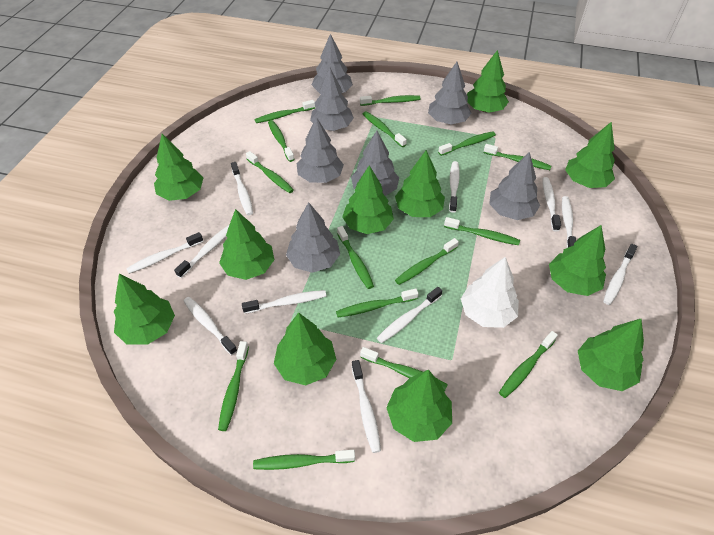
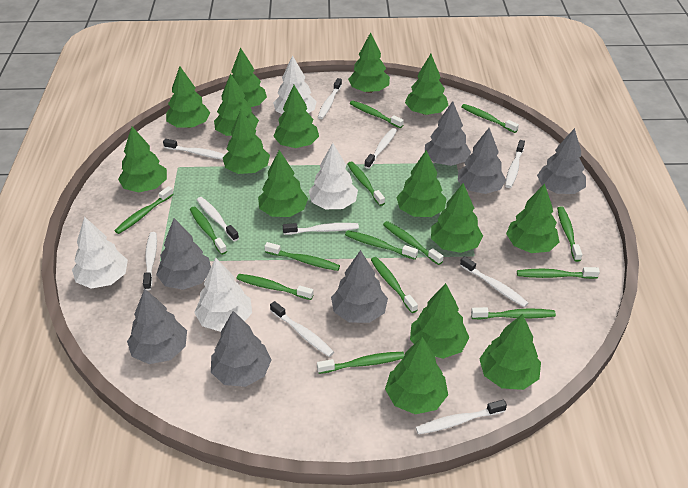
green toothbrush: [218,341,249,431] [246,151,294,193] [253,450,355,470] [255,100,315,123] [268,120,295,162] [336,288,419,317] [337,226,374,289] [360,95,420,106] [360,347,448,391] [363,111,407,147] [395,238,459,285] [438,131,496,156] [444,217,520,245] [484,144,551,170] [499,331,558,398] = 15 -> [115,186,173,234] [190,207,227,255] [236,274,314,300] [265,242,340,271] [317,352,404,374] [345,230,418,260] [347,161,385,206] [350,101,404,128] [371,257,418,313] [383,221,443,265] [461,104,519,133] [471,307,556,319] [517,267,600,279] [557,206,582,262] = 14
green tree: [114,274,175,345] [154,134,203,201] [219,209,275,280] [274,313,336,386] [342,165,394,234] [386,370,452,442] [395,150,445,217] [467,50,509,113] [549,225,606,296] [565,122,615,188] [578,319,644,391] = 11 -> [118,127,167,193] [166,66,210,128] [214,73,259,136] [223,110,270,174] [231,47,267,107] [258,150,308,217] [273,85,319,148] [348,32,390,93] [385,337,448,414] [396,150,447,217] [405,54,449,115] [410,283,469,359] [431,183,483,253] [479,314,541,390] [506,184,559,253] = 15
white toothbrush: [126,232,203,274] [174,225,229,278] [184,297,238,355] [231,162,253,215] [242,290,326,314] [352,360,381,453] [377,287,442,343] [449,161,460,213] [542,177,561,232] [562,196,576,248] [603,244,637,305] = 11 -> [143,232,157,291] [163,139,225,160] [197,197,239,241] [270,301,334,357] [283,223,359,235] [318,78,342,119] [364,128,397,169] [416,400,507,434] [460,256,528,307] [505,140,525,188] = 10
white tree: [461,257,519,328] = 1 -> [72,216,128,289] [194,258,252,332] [273,55,317,114] [309,143,358,209] = 4

